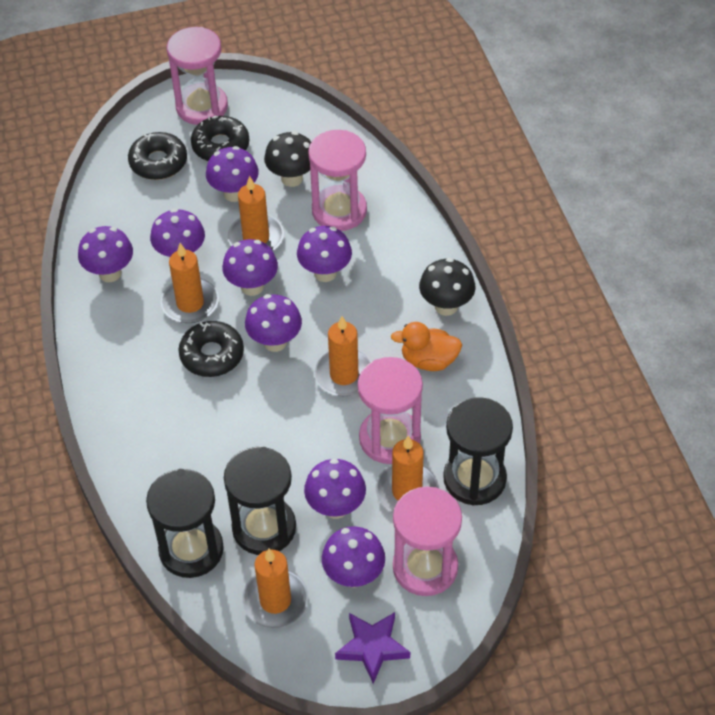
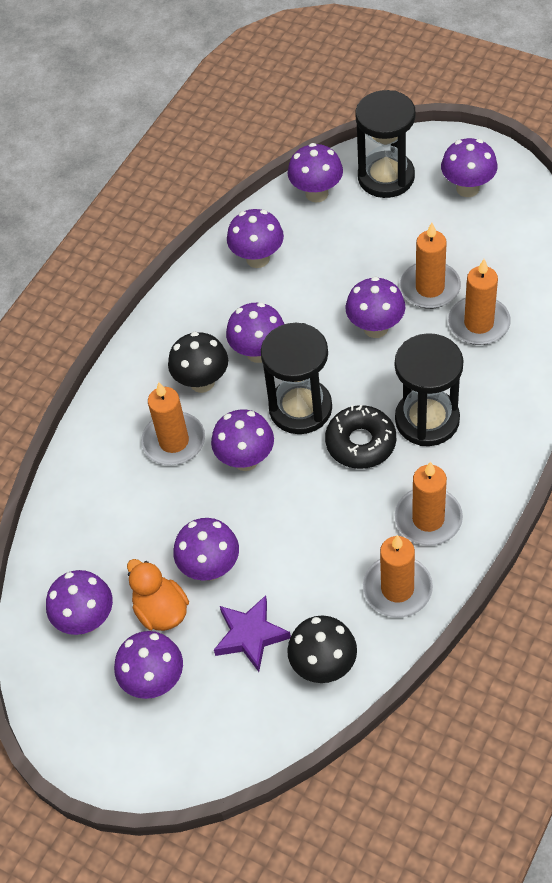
black donut: [128,132,187,180] [178,321,244,377] [191,115,249,161] = 3 -> [325,405,396,469] = 1
pink hourglass: [167,27,228,125] [308,130,367,231] [358,357,423,464] [393,487,462,596] = 4 -> none = 0
purple mushroom: [78,226,133,282] [150,209,205,257] [206,146,259,202] [222,239,278,296] [245,294,302,352] [297,226,352,282] [304,459,366,519] [322,526,385,588] = 8 -> [46,570,113,635] [114,631,183,699] [173,518,239,581] [211,410,274,471] [226,302,284,363] [227,209,284,268] [288,143,343,203] [345,277,405,338] [441,138,497,197] = 9

